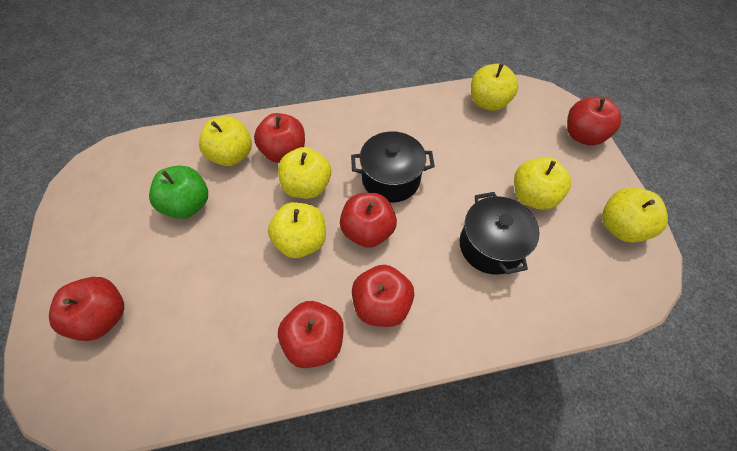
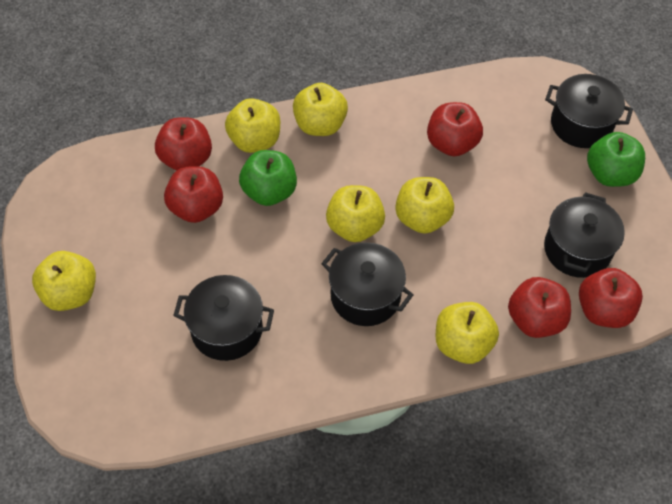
black pot: [351,131,435,203] [460,192,540,275] = 2 -> [173,275,274,361] [321,242,413,326] [544,192,625,278] [545,74,633,148] = 4
green apple: [149,166,208,219] = 1 -> [239,150,297,206] [587,132,645,187] = 2
red apple: [49,277,124,341] [254,113,305,163] [278,301,344,368] [340,193,397,248] [352,265,414,327] [567,97,621,145] = 6 -> [155,117,212,171] [164,166,223,223] [427,102,483,156] [508,277,571,338] [579,268,643,328] = 5

